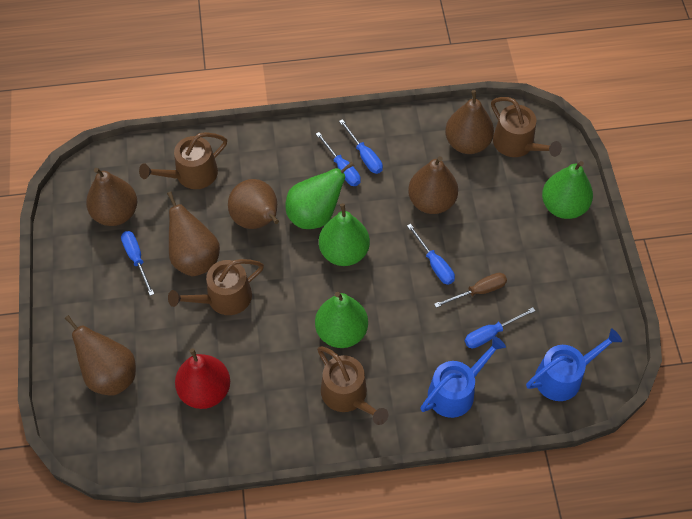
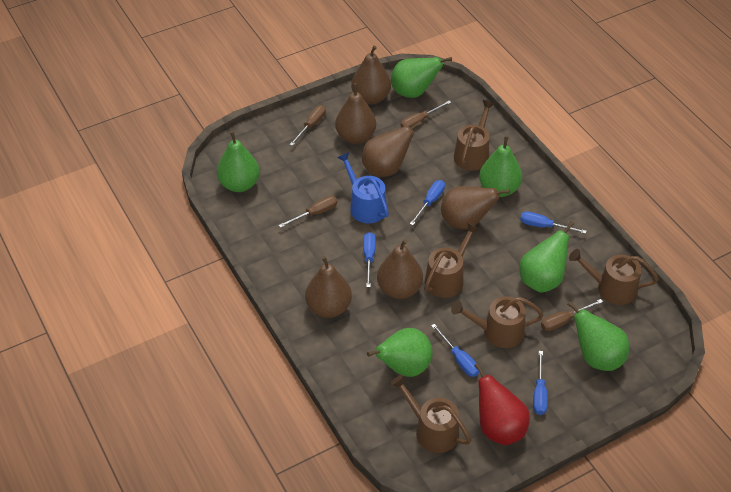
blue watering can: [420,336,506,418] [526,328,622,401] = 2 -> [337,152,389,223] = 1
brown screwdriver: [434,273,507,308] = 1 -> [279,196,337,228] [289,105,326,146] [400,101,451,128] [541,299,603,331] = 4
brown watering can: [139,132,227,189] [168,259,264,315] [317,346,388,425] [491,97,562,157] = 4 -> [390,375,471,453] [424,223,479,298] [451,296,544,348] [454,100,494,171] [569,249,658,305] = 5
green pear: [286,162,354,229] [315,292,368,348] [319,203,370,266] [542,161,593,219] = 4 -> [217,131,260,192] [367,328,433,377] [391,57,452,98] [479,136,522,197] [520,221,574,293] [567,301,629,371] = 6

